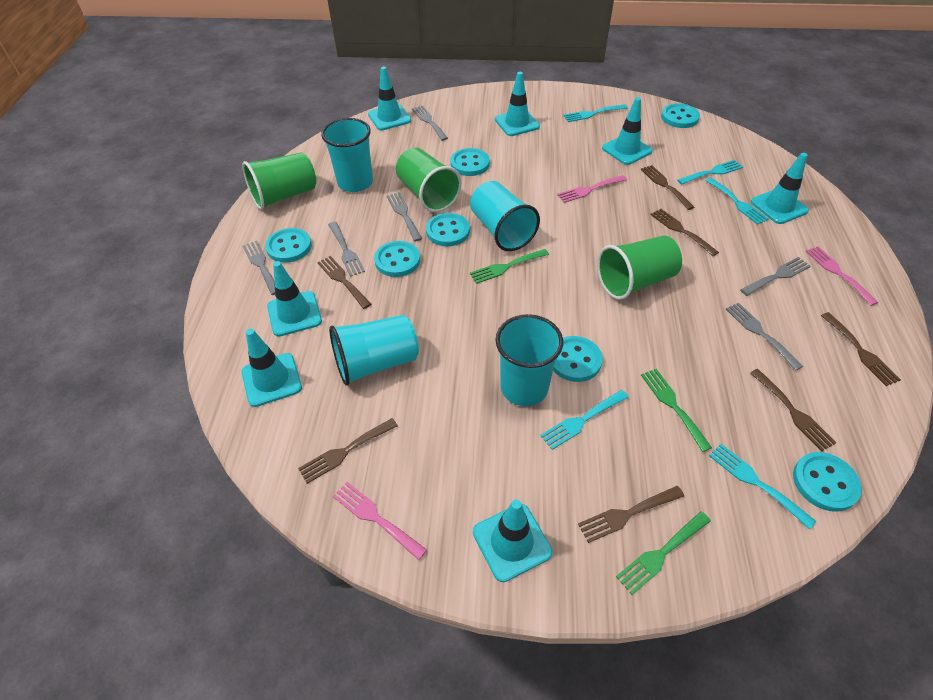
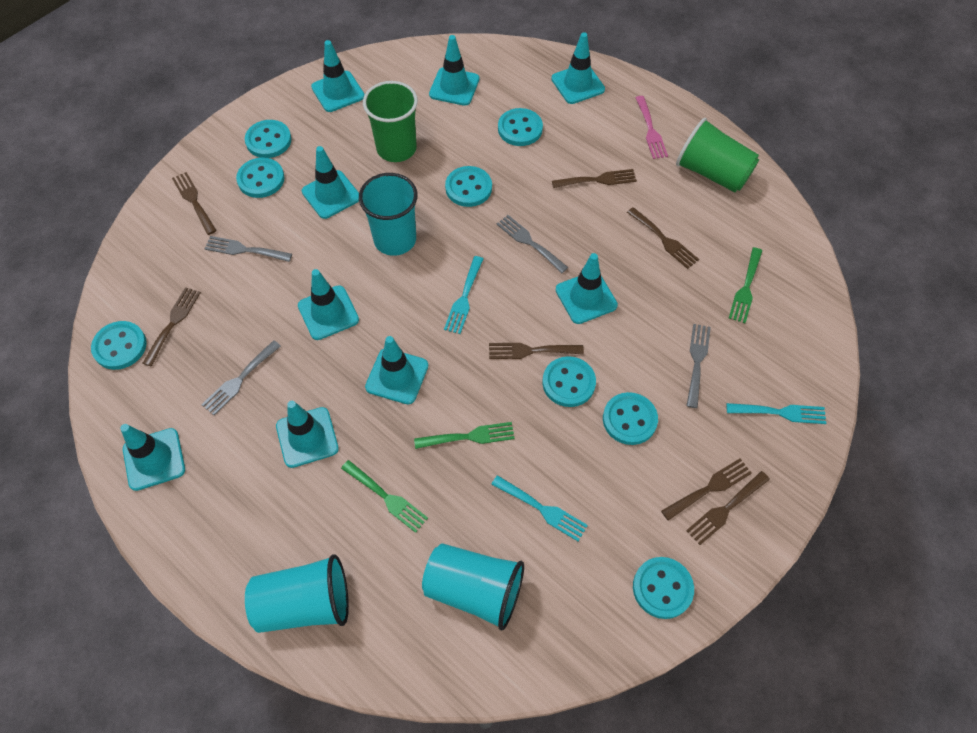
green cup: [242,152,316,210] [396,148,462,212] [597,236,682,300] = 3 -> [363,81,418,162] [676,118,759,192] = 2
grey fork: [243,241,275,295] [328,222,365,277] [387,192,422,242] [412,105,448,141] [726,303,803,371] [740,257,811,296] = 6 -> [201,340,281,415] [204,236,292,262] [497,215,568,273] [686,324,711,408] = 4
pink fork: [333,482,427,560] [557,175,627,203] [806,246,878,306] = 3 -> [635,96,668,159] = 1
turquoise button: [265,228,312,263] [374,241,420,277] [426,213,470,246] [450,148,490,176] [553,336,603,382] [661,103,700,128] [793,452,862,512] = 7 -> [91,321,147,370] [236,158,285,198] [245,120,291,158] [445,166,492,207] [498,108,543,146] [542,356,596,407] [603,392,658,445] [633,557,694,619] = 8
turquoise cup: [321,118,373,192] [329,315,419,386] [470,181,540,251] [495,314,563,406] = 4 -> [245,554,349,633] [359,173,418,256] [422,543,524,630] = 3
turquoise fork: [540,390,629,450] [563,104,628,122] [677,160,743,185] [705,177,768,225] [709,444,816,529] = 5 -> [444,256,483,334] [491,475,588,541] [726,403,826,424] = 3
turquoise traffic cone: [241,329,302,407] [267,261,322,337] [368,67,411,130] [473,499,553,582] [495,72,540,136] [602,97,652,165] [751,153,809,224] = 7 -> [120,424,185,491] [276,401,339,468] [298,269,359,340] [302,146,359,219] [311,40,365,112] [365,336,428,405] [429,35,479,106] [551,32,605,104] [556,253,618,324] = 9

